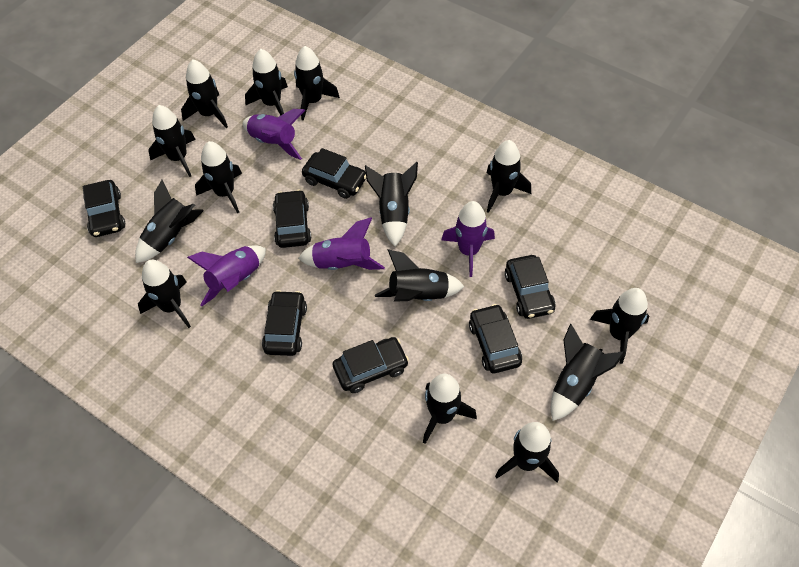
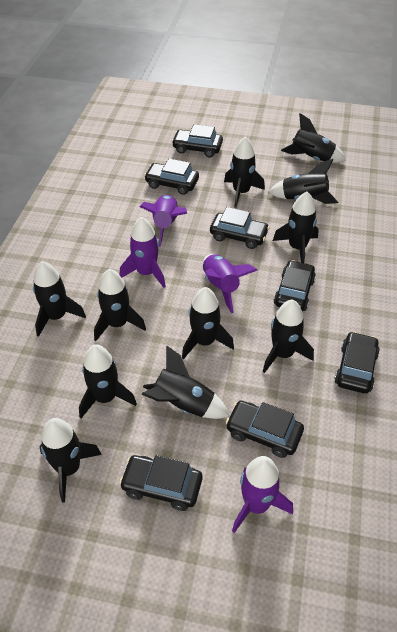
black rocket: [135,180,204,263] [138,260,191,328] [148,105,196,177] [181,60,228,128] [195,141,242,213] [245,49,288,115] [294,46,340,121] [365,162,418,246] [375,249,464,302] [423,374,477,444] [486,140,531,213] [495,422,559,482] [551,324,625,421] [590,288,649,364] = 14 -> [33,261,86,337] [39,418,102,502] [79,345,137,418] [94,269,146,341] [141,345,229,419] [182,287,234,359] [224,137,265,208] [263,299,314,373] [269,159,338,204] [273,192,319,263] [281,113,346,163] = 11

